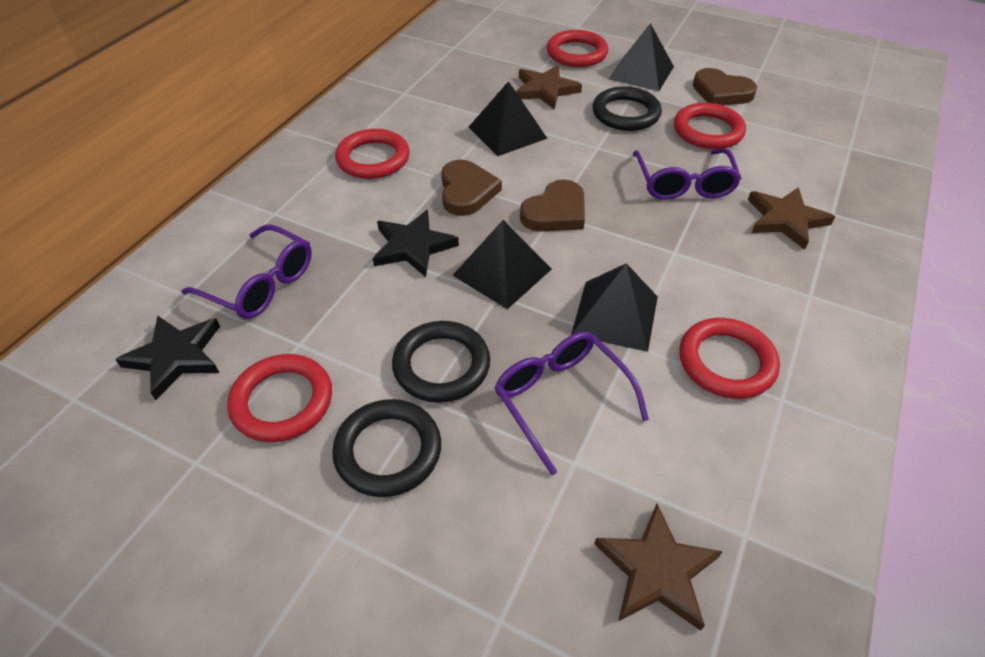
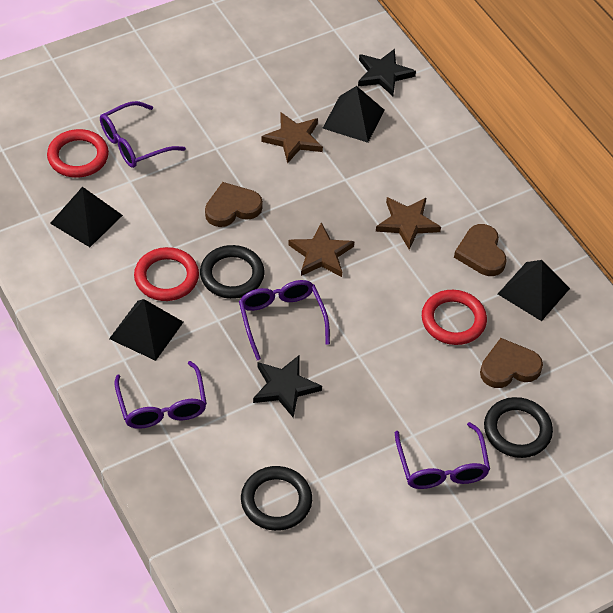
purple glasses: [181,225,312,319] [494,331,649,475] [632,148,742,200] = 3 -> [100,101,186,168] [114,361,207,429] [239,280,330,360] [395,422,490,489] = 4
red ring: [227,354,332,442] [335,129,410,179] [547,30,608,67] [674,103,746,149] [679,318,780,399] = 5 -> [47,129,109,178] [134,247,199,301] [422,290,487,345] = 3

